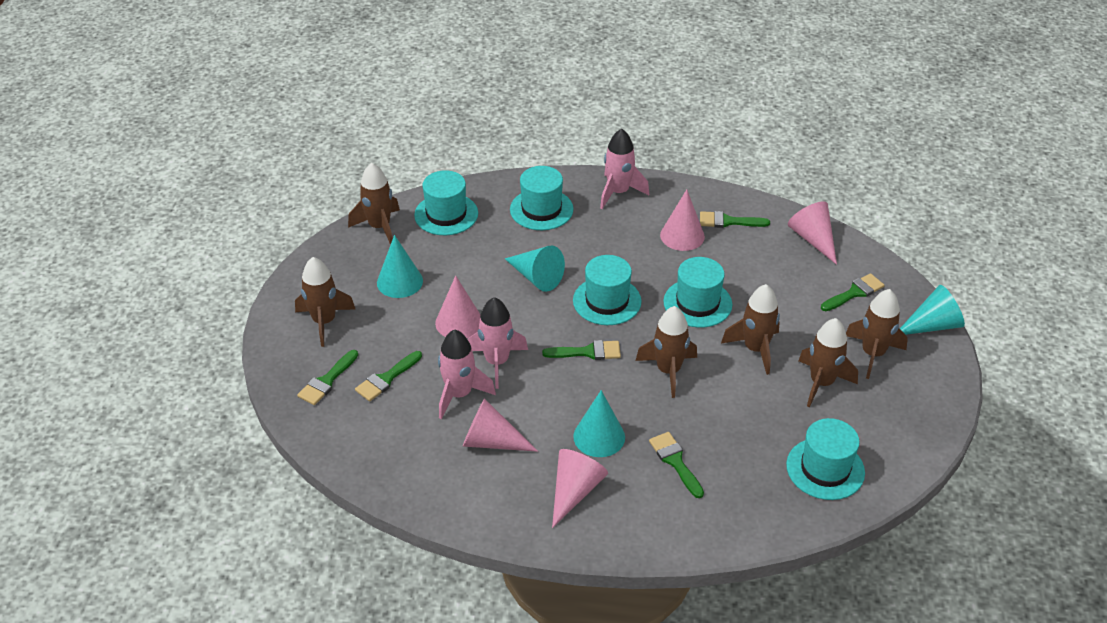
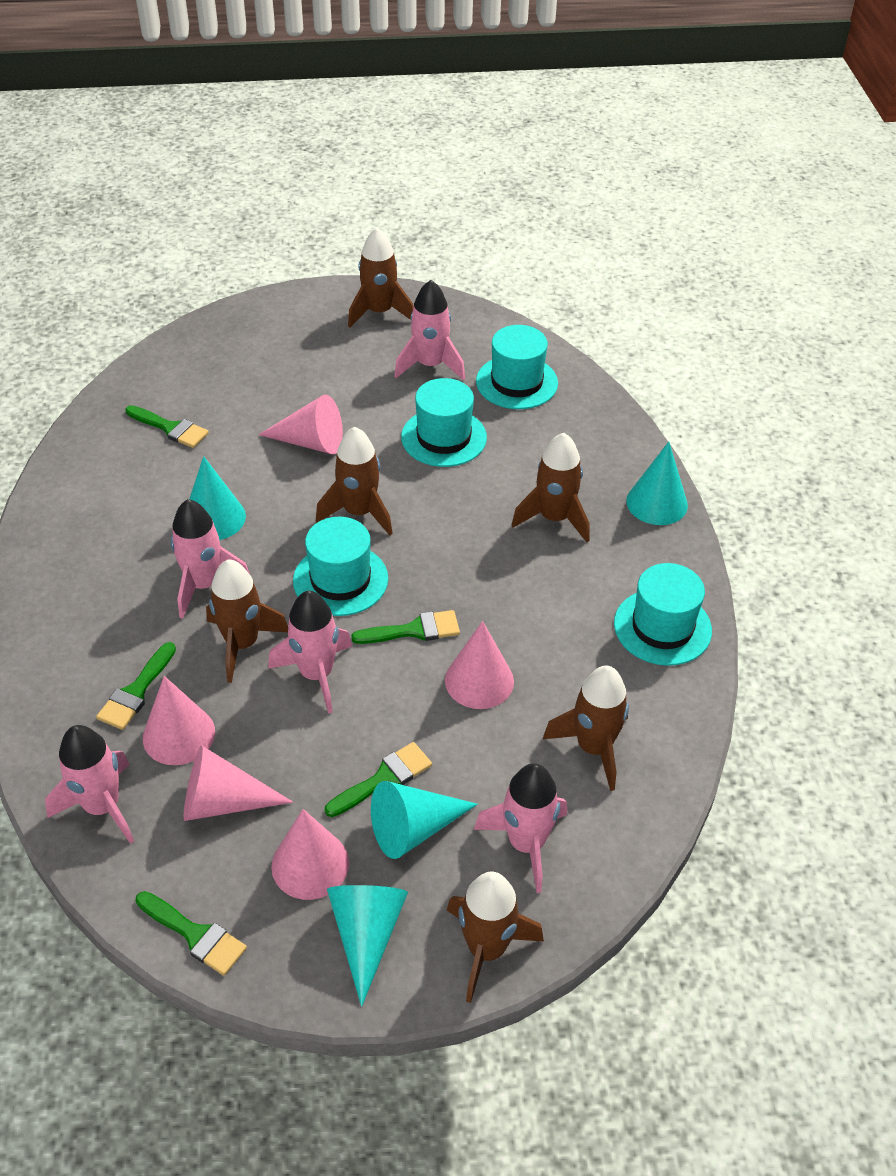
green brush: [297,350,358,405] [355,351,422,401] [542,340,621,360] [649,432,704,498] [700,211,770,228] [821,273,885,311] = 6 -> [96,642,176,730] [125,405,209,448] [136,891,247,976] [325,742,432,817] [351,610,460,644] = 5
pink rocket: [438,329,496,419] [467,297,528,389] [600,128,649,209] = 3 -> [45,725,134,844] [170,499,250,619] [268,591,352,714] [394,280,465,380] [474,763,567,893] = 5
turquoise hat: [414,170,478,235] [510,166,574,230] [573,255,642,325] [663,257,732,328] [786,418,865,500] = 5 -> [293,517,388,616] [401,378,487,467] [476,325,558,409] [614,563,712,666] = 4

